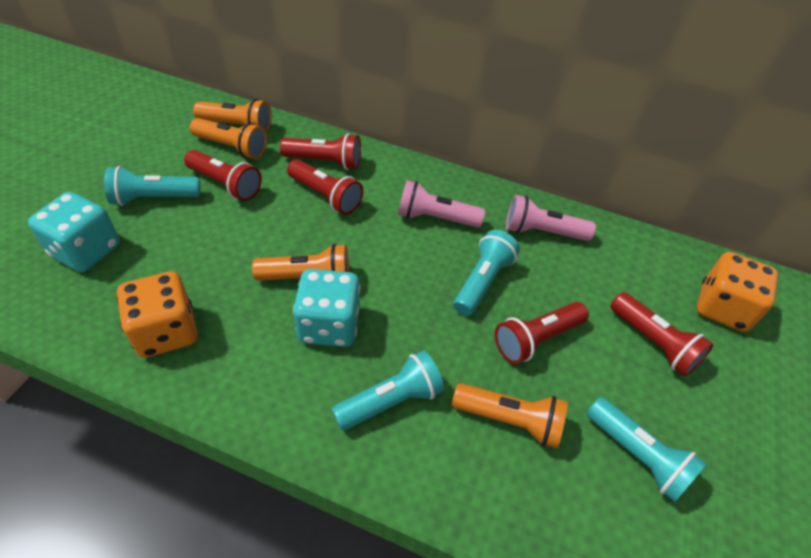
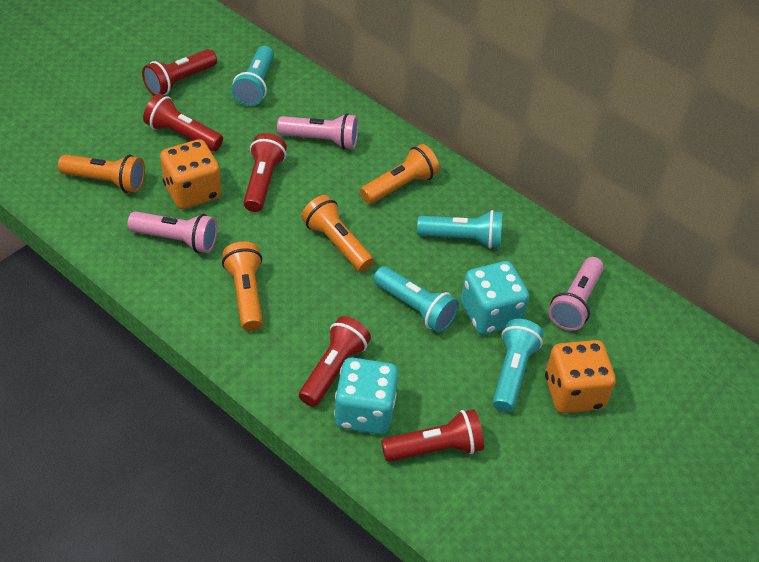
pink flashlight: [398,180,485,228] [506,195,596,241] = 2 -> [128,211,218,253] [277,113,358,150] [548,257,604,331] = 3

